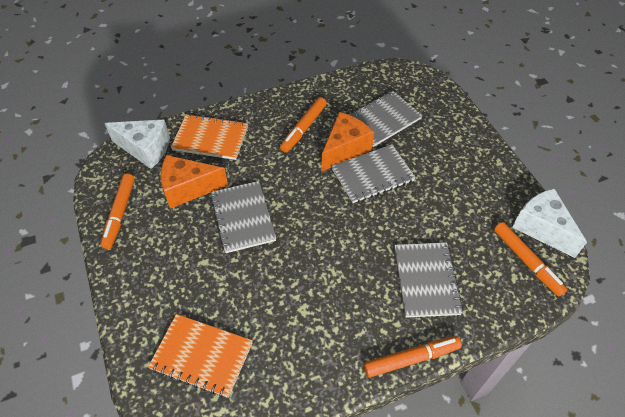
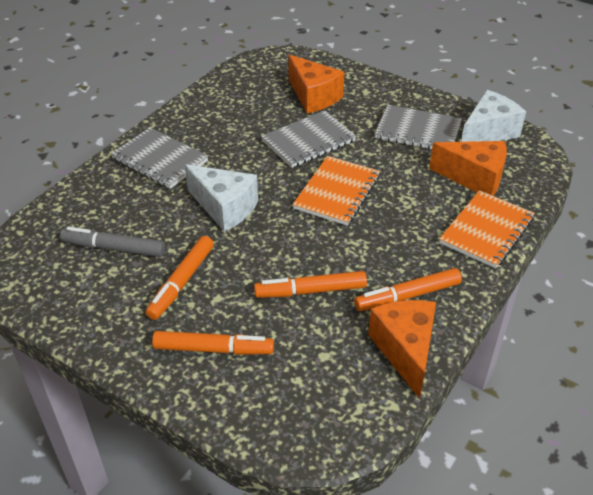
grey marker: none = 0 -> [60,227,165,257] = 1
grey notebook: [210,181,276,253] [332,144,416,203] [348,91,423,147] [394,242,463,318] = 4 -> [111,127,208,189] [261,110,356,168] [375,105,462,149] = 3
orange cheese: [161,155,228,209] [321,112,374,172] = 2 -> [288,55,344,113] [368,300,436,399] [429,141,507,196] = 3

